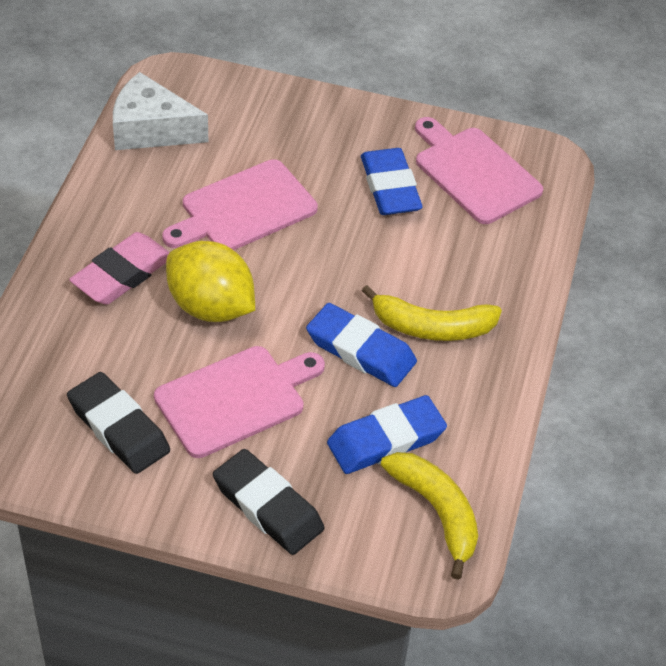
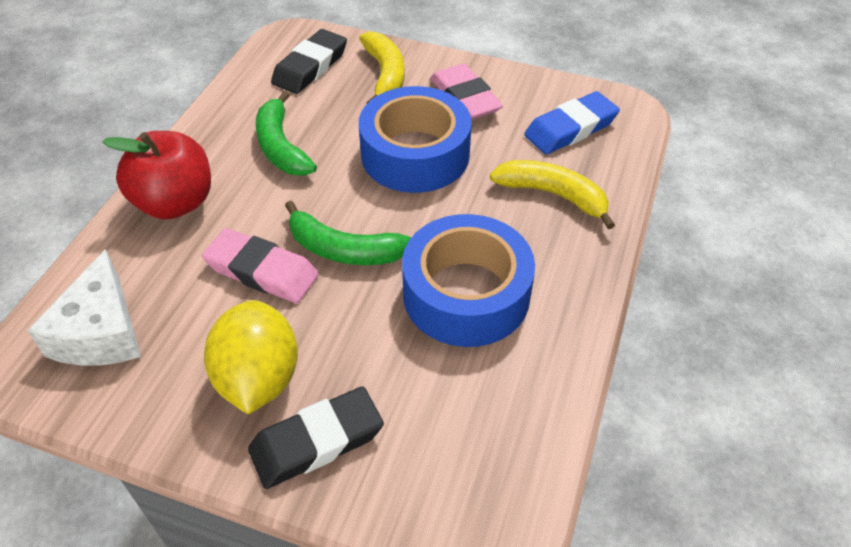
blue eraser: [306,303,417,387] [327,395,447,474] [361,148,423,215] = 3 -> [524,91,620,154] = 1
blue tape: none = 0 -> [359,86,472,193] [402,214,535,347] = 2
green banana: none = 0 -> [256,91,317,176] [285,201,411,265] = 2
pink cutting board: [154,346,325,458] [162,159,318,250] [415,117,543,224] = 3 -> none = 0
pink eraser: [69,232,170,305] = 1 -> [202,228,319,303] [430,64,503,120] = 2
red apple: none = 0 -> [102,131,211,220] = 1

